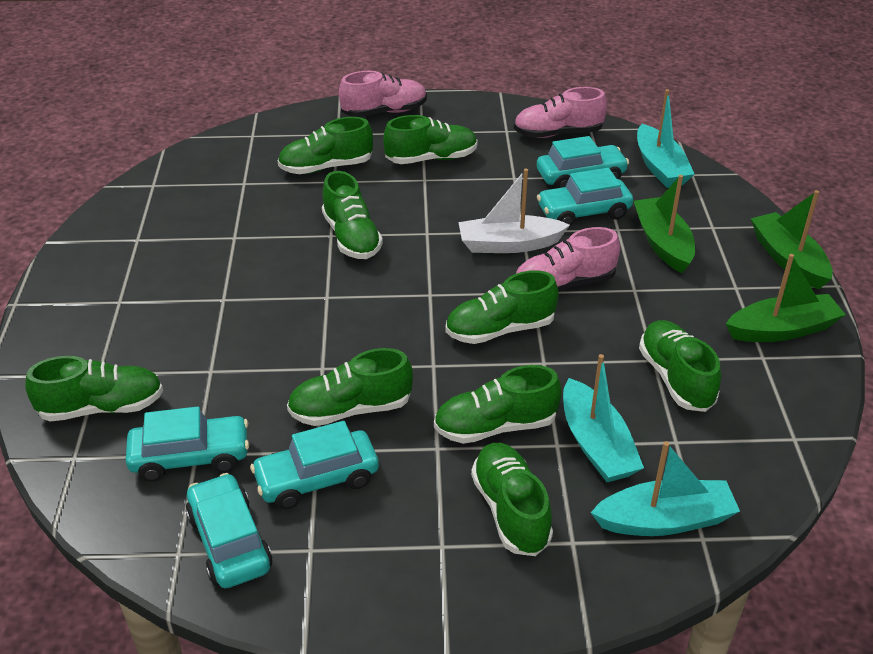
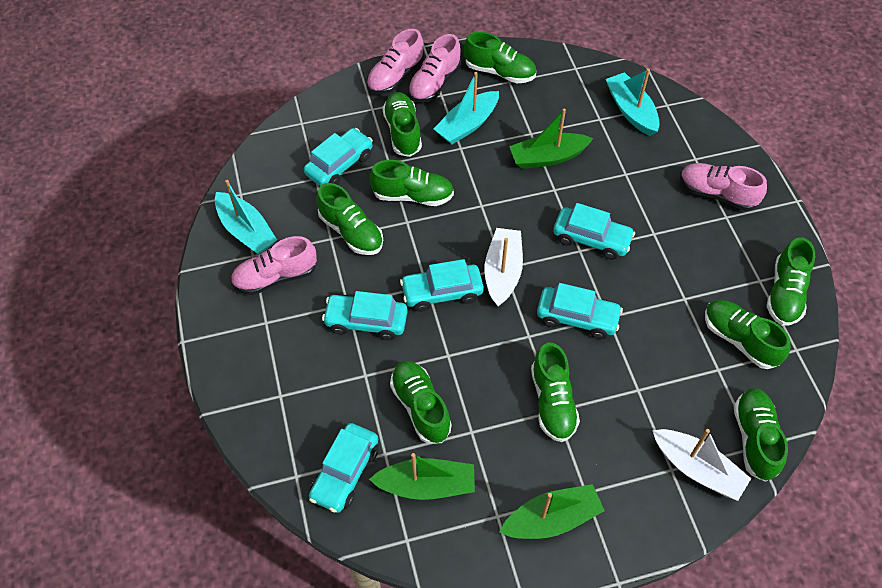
pink shoe: [339,71,427,117] [514,87,607,138] [516,227,620,292] = 3 -> [230,236,317,295] [367,29,424,94] [408,34,461,102] [680,163,767,211] = 4
turquoise car: [126,406,249,482] [186,473,272,588] [250,421,379,509] [537,136,629,188] [537,168,633,227] = 5 -> [304,128,373,186] [309,423,379,513] [322,291,408,340] [400,259,484,312] [537,283,623,339] [553,203,635,260] = 6
white boat: [458,169,570,253] = 1 -> [484,228,523,307] [652,429,751,501] = 2

